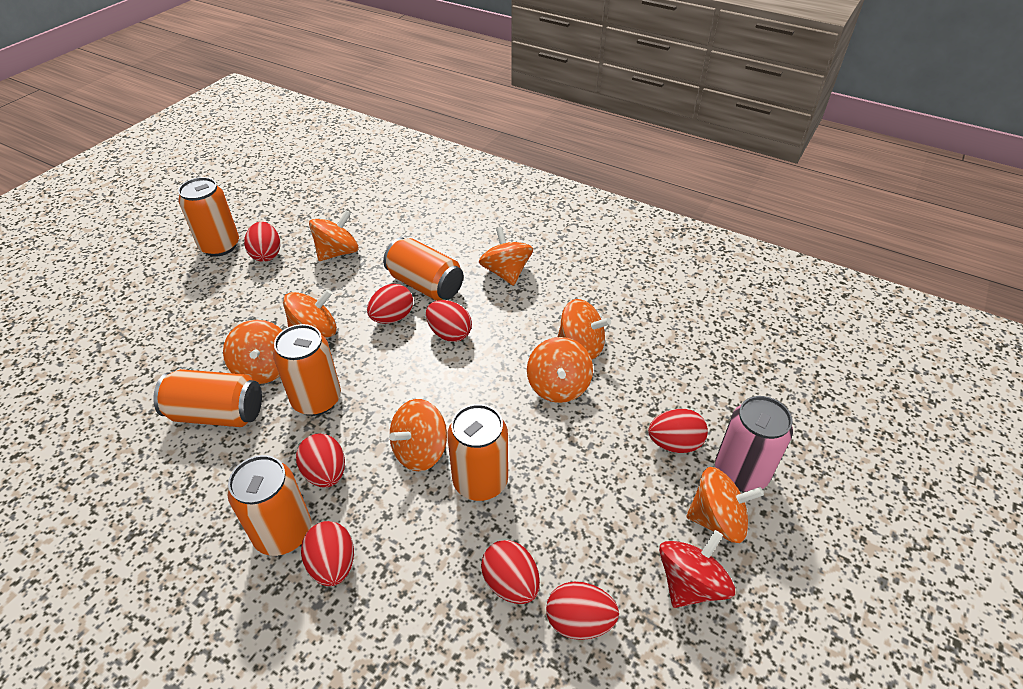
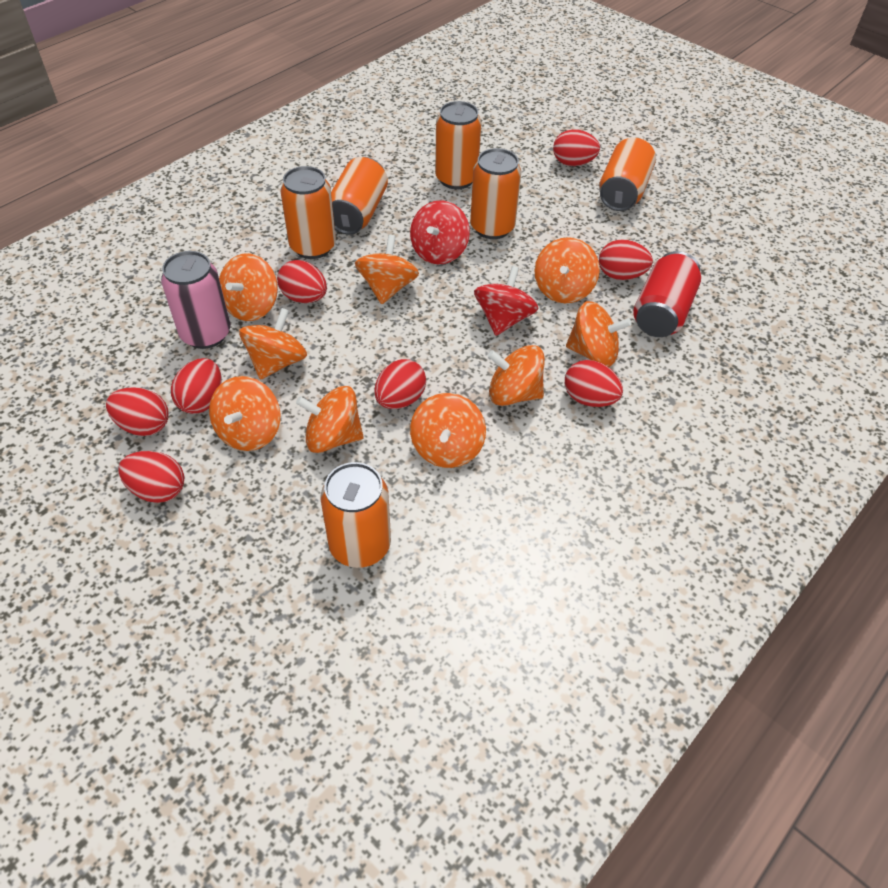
orange spinning top: [223,320,283,384] [283,289,337,338] [309,210,358,261] [389,399,447,471] [479,227,533,286] [527,337,593,403] [558,299,611,360] [686,467,764,543] = 8 -> [209,376,280,451] [219,253,278,321] [239,308,307,380] [296,386,364,453] [355,235,419,304] [410,393,486,468] [488,345,545,406] [535,237,600,303] [566,301,632,367] = 9
red can: none = 0 -> [633,251,701,337] = 1
red spinning top: [659,530,735,608] = 1 -> [410,200,470,264] [474,266,538,336] = 2

